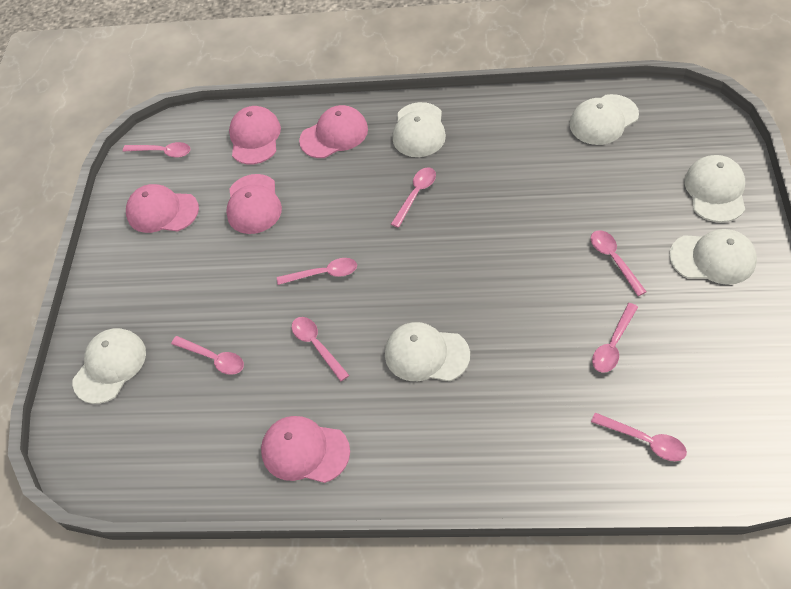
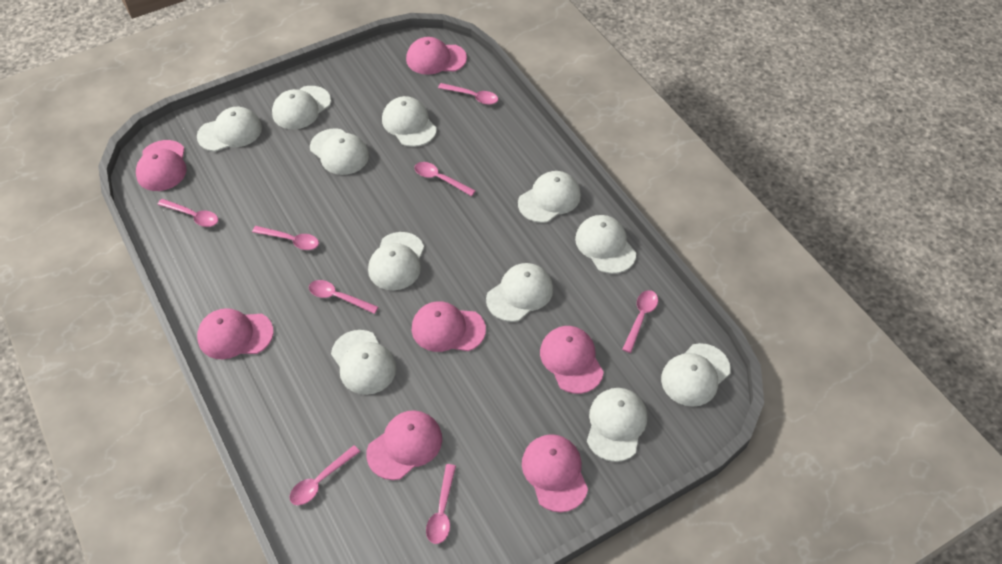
pink cap: [126,184,199,233] [226,174,282,234] [229,106,281,165] [261,416,350,483] [299,105,368,158] = 5 -> [136,140,187,191] [197,308,274,359] [366,410,442,480] [406,37,467,75] [412,301,486,352] [522,434,588,512] [540,326,604,394] = 7
white cap: [73,328,146,404] [385,322,470,381] [393,102,446,157] [570,94,639,145] [669,229,757,285] [684,155,745,222] = 6 -> [197,107,262,152] [272,86,331,129] [310,128,369,175] [331,330,396,395] [368,232,424,290] [382,96,437,147] [486,263,553,322] [518,171,581,223] [575,215,636,274] [587,388,647,462] [661,343,731,407] = 11

